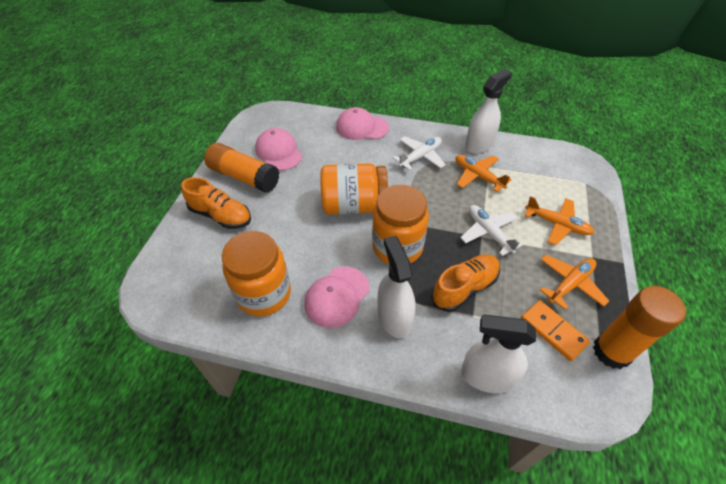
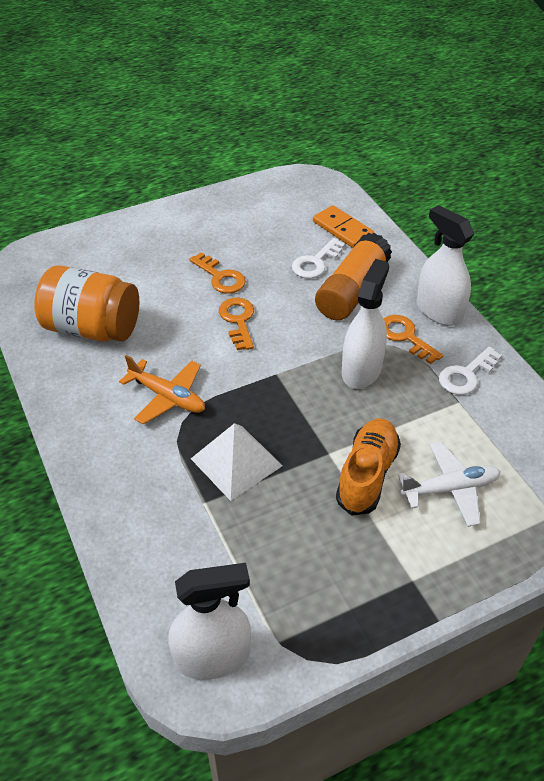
orange glue stick: [204,143,279,193] [593,286,686,369] = 2 -> [315,233,392,320] = 1
orange jar: [222,231,291,316] [320,163,388,215] [372,185,429,265] = 3 -> [34,265,139,342] = 1
orange key: none = 0 -> [189,253,246,294] [219,298,254,350] [383,315,443,364] = 3
orange plane: [456,155,512,192] [525,196,595,245] [540,255,609,310] = 3 -> [119,355,205,425] = 1
orange shoe: [181,177,251,229] [431,254,500,312] = 2 -> [336,418,401,516] = 1
pink cap: [255,128,302,171] [304,266,369,328] [336,107,389,140] = 3 -> none = 0
white key: none = 0 -> [292,238,345,279] [439,347,502,395] = 2
white plane: [393,136,446,170] [460,205,524,256] = 2 -> [398,442,501,527] = 1
white pyramid: none = 0 -> [191,423,283,501] = 1

